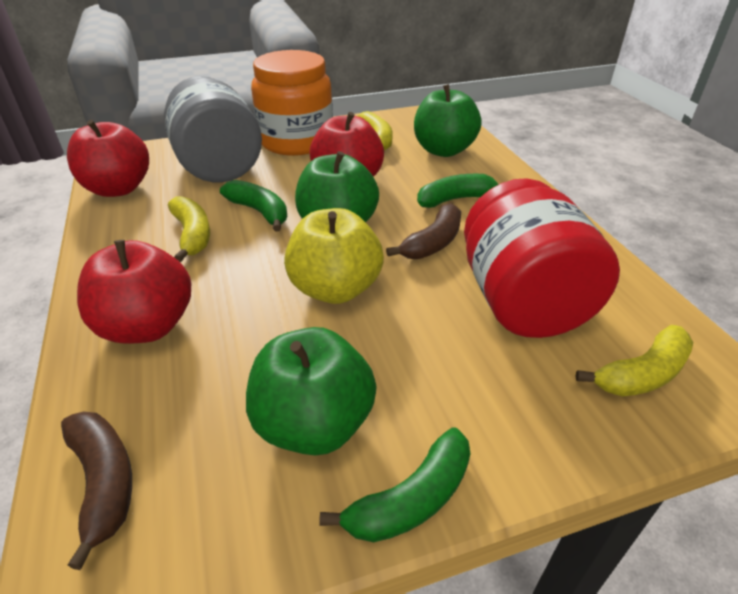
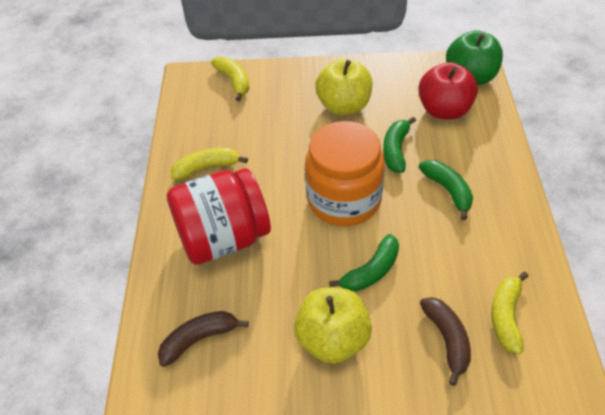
green apple: [246,327,377,456] [295,151,379,223] [414,84,482,157] = 3 -> [446,30,503,85] = 1
grey jar: [164,76,262,182] = 1 -> none = 0
red apple: [67,120,149,197] [77,240,191,344] [309,112,384,177] = 3 -> [418,62,478,120] = 1
yellow apple: [284,208,384,304] = 1 -> [294,288,372,364] [315,59,372,115] = 2

